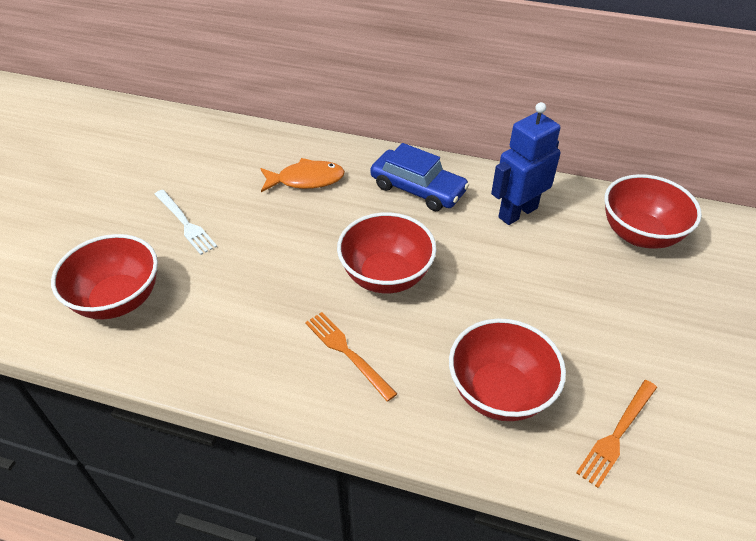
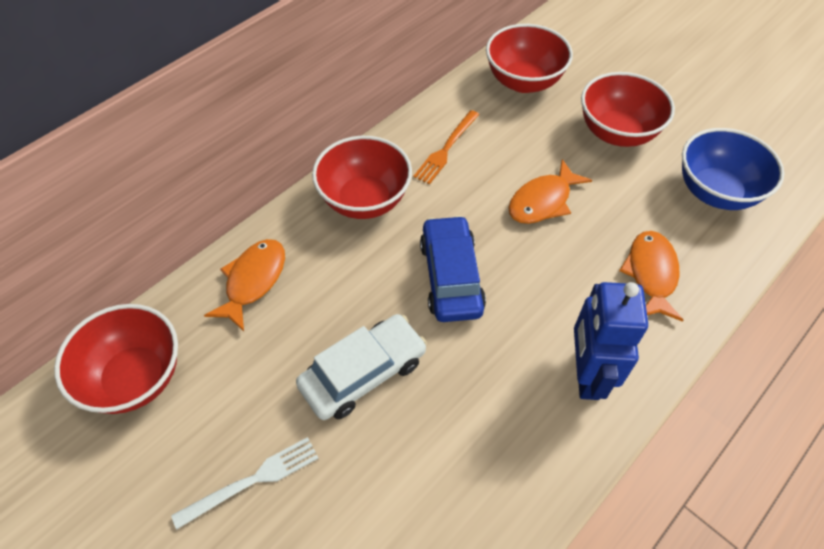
blue bowl: none = 0 -> [682,128,784,210] = 1
orange fish: [260,158,345,192] = 1 -> [204,239,285,331] [508,159,592,224] [619,231,683,322] = 3
orange fork: [305,312,397,402] [576,380,657,488] = 2 -> [413,110,479,185] = 1
white car: none = 0 -> [296,314,427,420] = 1

